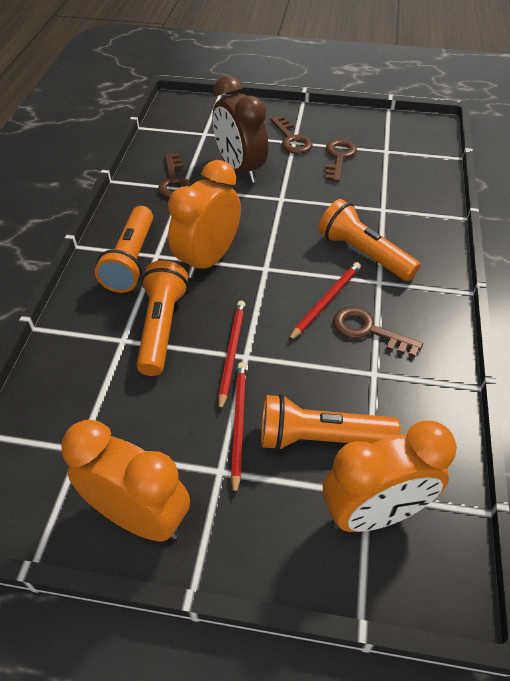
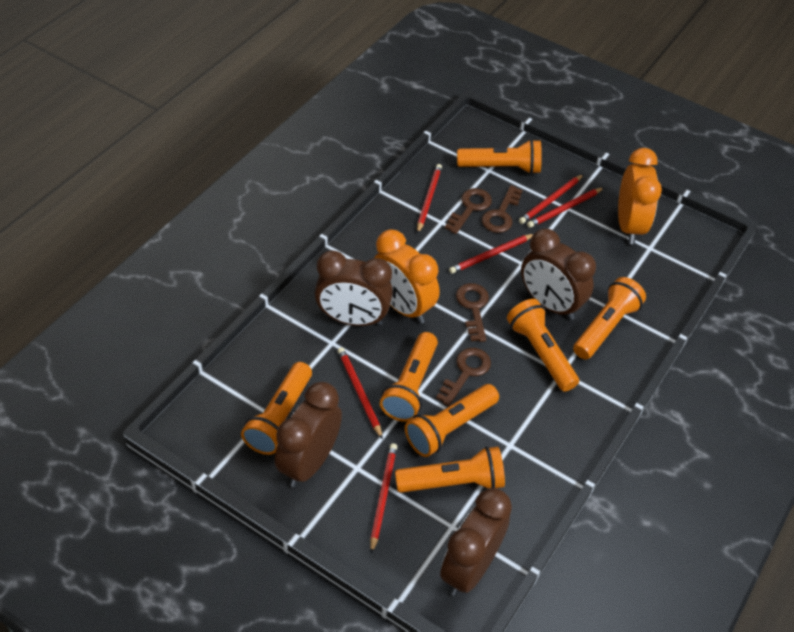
brown clock: [213,76,268,183] = 1 -> [275,382,342,487] [315,250,393,326] [440,488,512,596] [521,229,596,320] = 4
orange clock: [61,420,190,541] [168,160,241,278] [323,420,457,532] = 3 -> [374,230,440,323] [618,148,662,244] = 2
orange flashlight: [95,206,153,293] [136,260,189,376] [261,394,401,451] [318,199,421,281] = 4 -> [241,362,312,455] [380,332,438,422] [395,446,505,493] [405,384,499,457] [457,139,542,174] [507,299,579,392] [573,277,646,359] = 7
red pencil: [218,301,245,412] [231,362,246,497] [288,262,361,341] = 3 -> [338,347,383,439] [370,443,397,554] [417,164,442,234] [449,234,533,274] [519,174,584,224] [527,187,604,228] = 6

